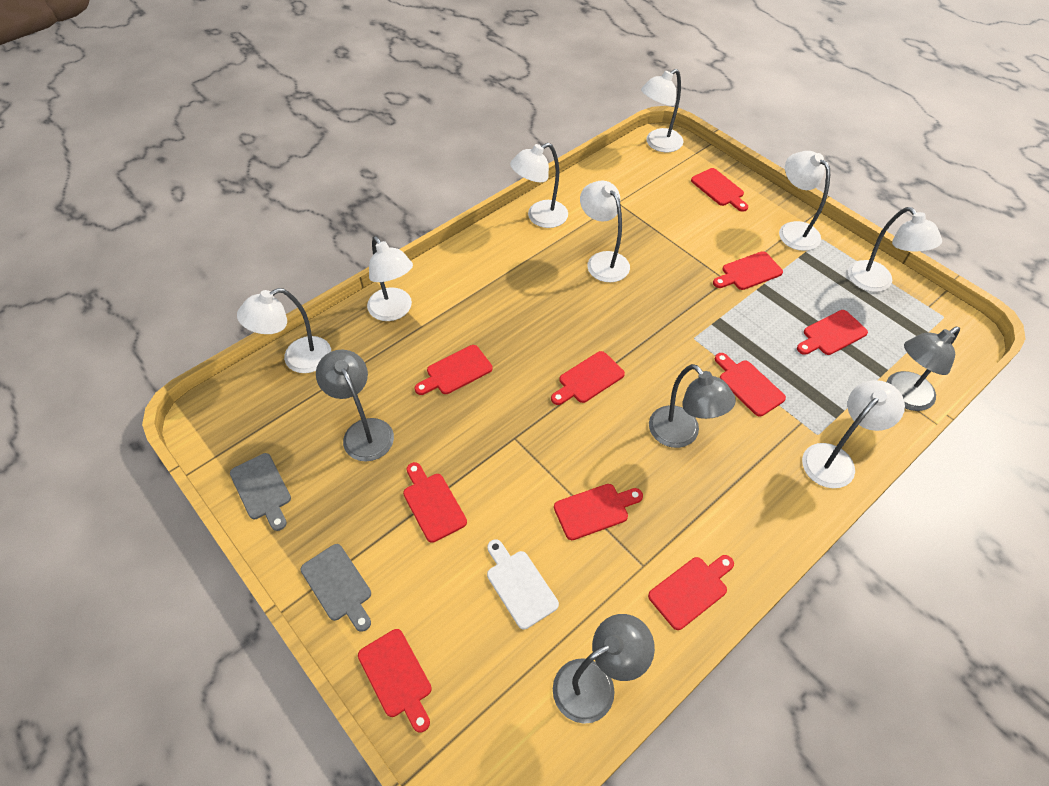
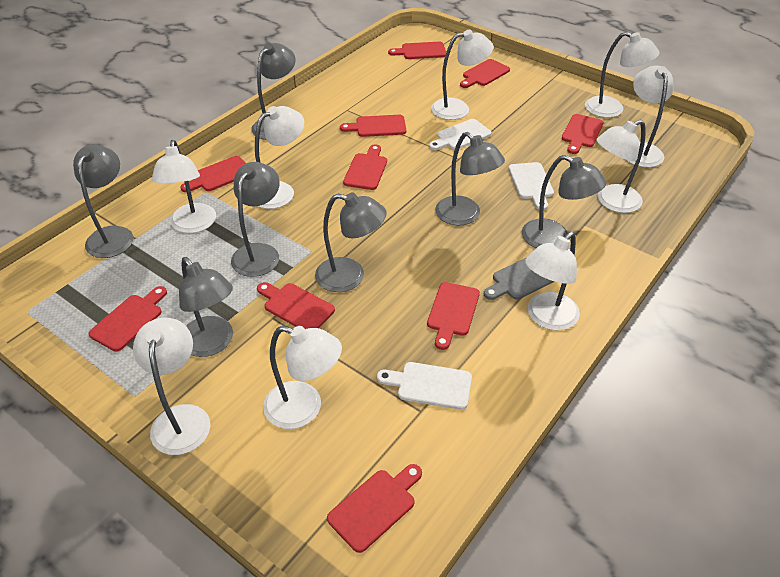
grey cutting board: [230,453,291,531] [301,544,371,632] = 2 -> [484,258,554,300] = 1
grey lamp: [316,350,394,461] [553,614,655,724] [649,364,736,448] [886,327,960,411] = 4 -> [73,145,133,258] [179,257,233,357] [231,162,280,277] [251,43,296,140] [315,192,387,292] [435,132,505,225] [522,155,606,248] = 7
white cutting board: [487,539,559,629] = 1 -> [377,362,472,410] [429,119,492,150] [508,162,554,210] = 3
white lamp: [237,288,331,373] [367,236,413,321] [510,143,568,228] [580,181,630,282] [641,69,683,152] [779,151,830,251] [802,380,905,488] [848,207,942,292] = 8 -> [133,318,210,455] [152,140,216,233] [255,106,304,209] [263,326,342,429] [431,30,494,120] [525,232,580,331] [585,32,659,118] [596,120,646,213] [627,66,673,168] = 9

